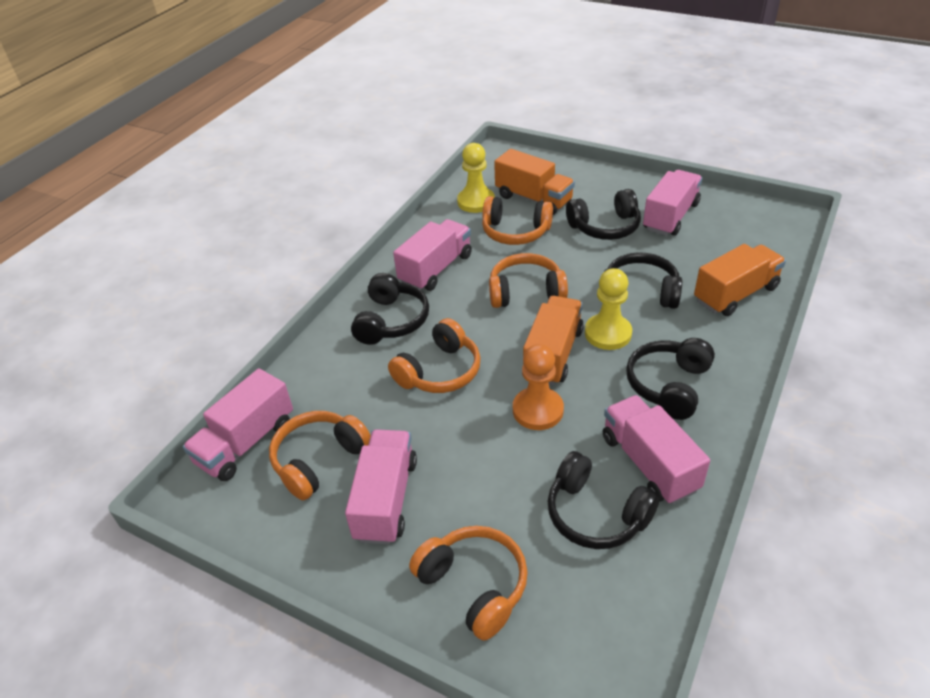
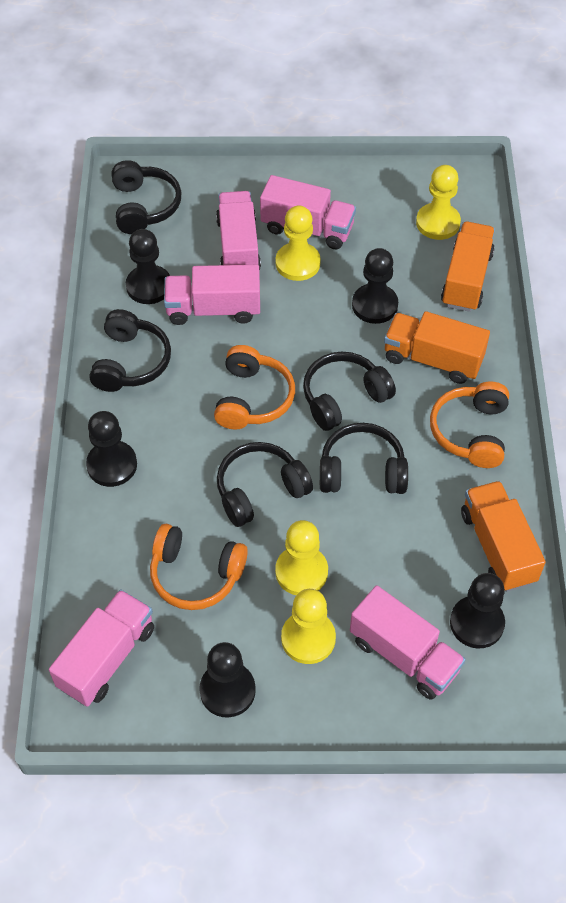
black pawn: none = 0 -> [86,411,137,487] [126,229,170,304] [199,642,256,717] [352,248,398,324] [450,573,505,649] = 5
orange headphones: [269,411,371,500] [388,318,481,393] [409,526,528,641] [482,196,553,245] [489,253,568,308] = 5 -> [150,524,248,610] [214,345,295,429] [430,381,509,468] = 3
orange pawn: [513,344,564,430] = 1 -> none = 0
yellow pawn: [457,143,495,213] [585,268,632,350] = 2 -> [275,206,321,281] [275,520,328,595] [281,589,336,664] [416,165,461,240] = 4

